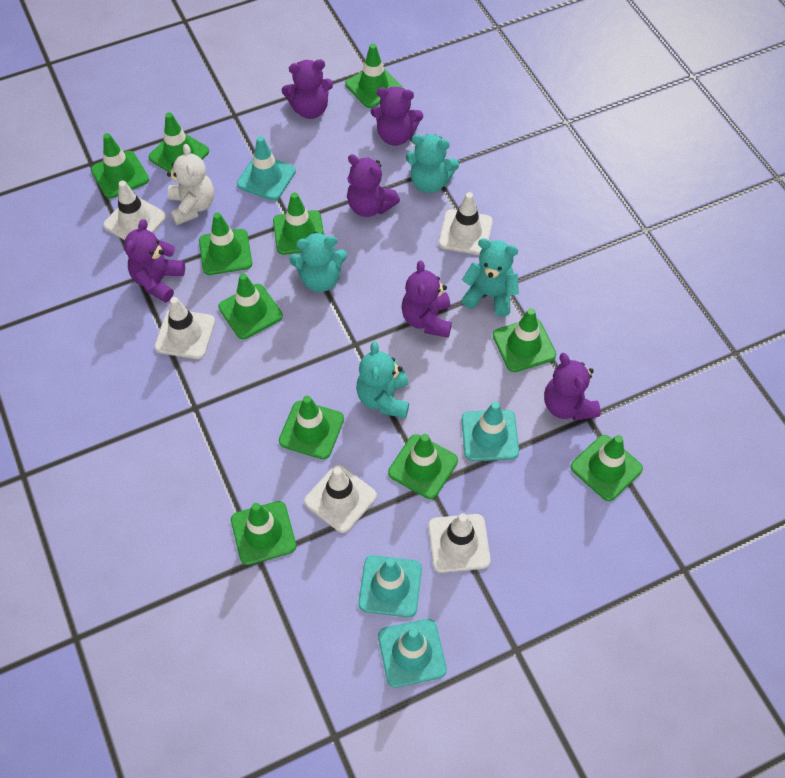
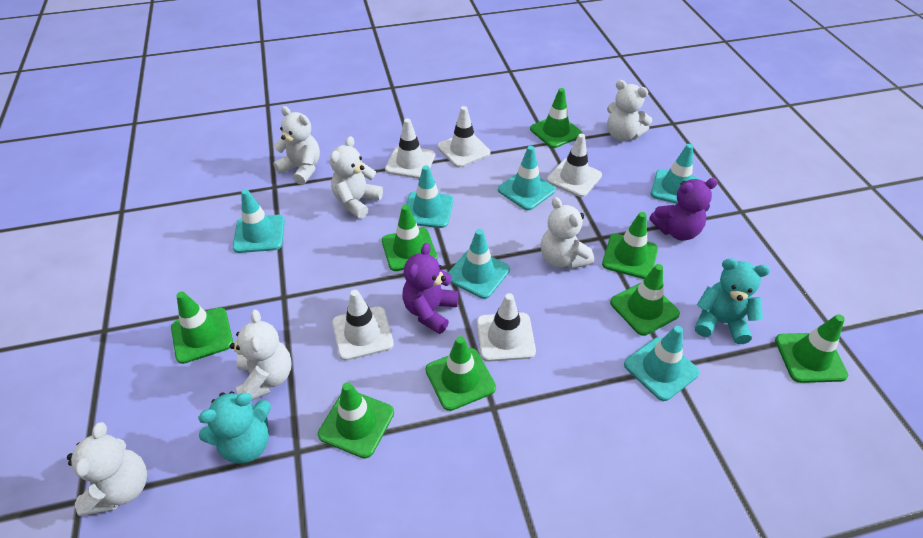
green traffic cone: [91,133,149,198] [149,112,209,172] [199,212,252,275] [218,273,283,339] [231,501,296,565] [273,192,324,255] [279,396,344,459] [345,44,402,108] [388,434,458,499] [493,308,556,372] [571,435,643,501] = 11 -> [171,292,233,364] [318,382,394,459] [382,205,437,271] [425,336,496,411] [530,88,583,148] [602,212,658,279] [610,264,680,336] [775,314,848,383] = 8
purple teddy bear: [124,219,185,303] [282,59,333,119] [347,154,400,217] [371,87,423,146] [401,261,452,338] [544,353,601,421] = 6 -> [403,243,459,334] [649,178,718,241] = 2
turquoise teddy bear: [289,232,347,292] [356,341,409,418] [406,134,459,193] [461,238,519,317] = 4 -> [198,391,271,463] [695,258,770,344] = 2
turquoise traffic cone: [237,136,296,201] [358,555,422,617] [378,619,447,688] [461,401,519,461] = 4 -> [233,189,285,253] [406,165,453,228] [448,229,510,299] [498,146,556,210] [624,326,699,401] [651,144,700,204] = 6
white teddy bear: [167,144,214,225] = 1 -> [67,422,147,516] [230,310,292,401] [273,106,320,185] [330,136,383,219] [541,197,594,269] [607,80,652,141] = 6

